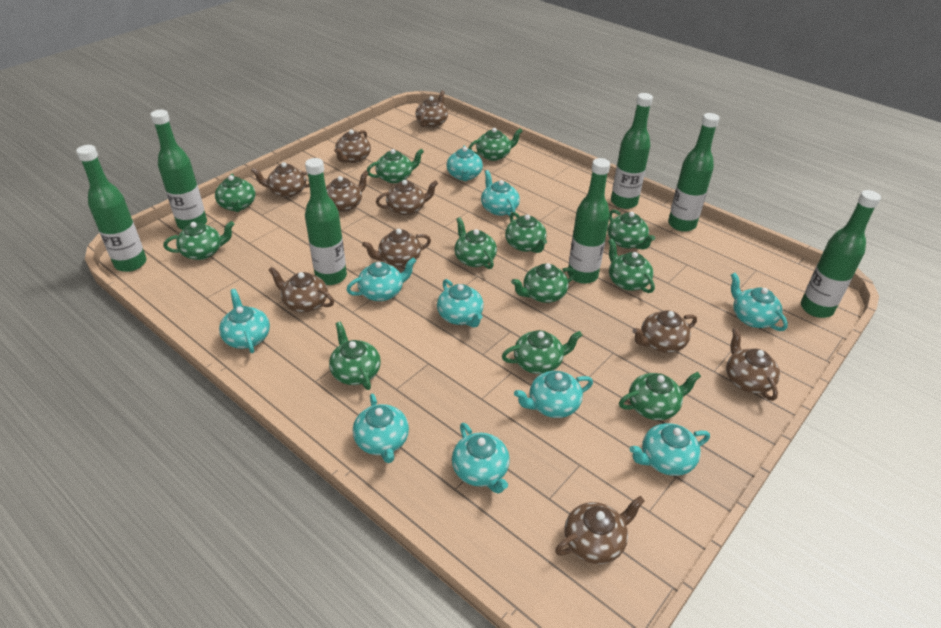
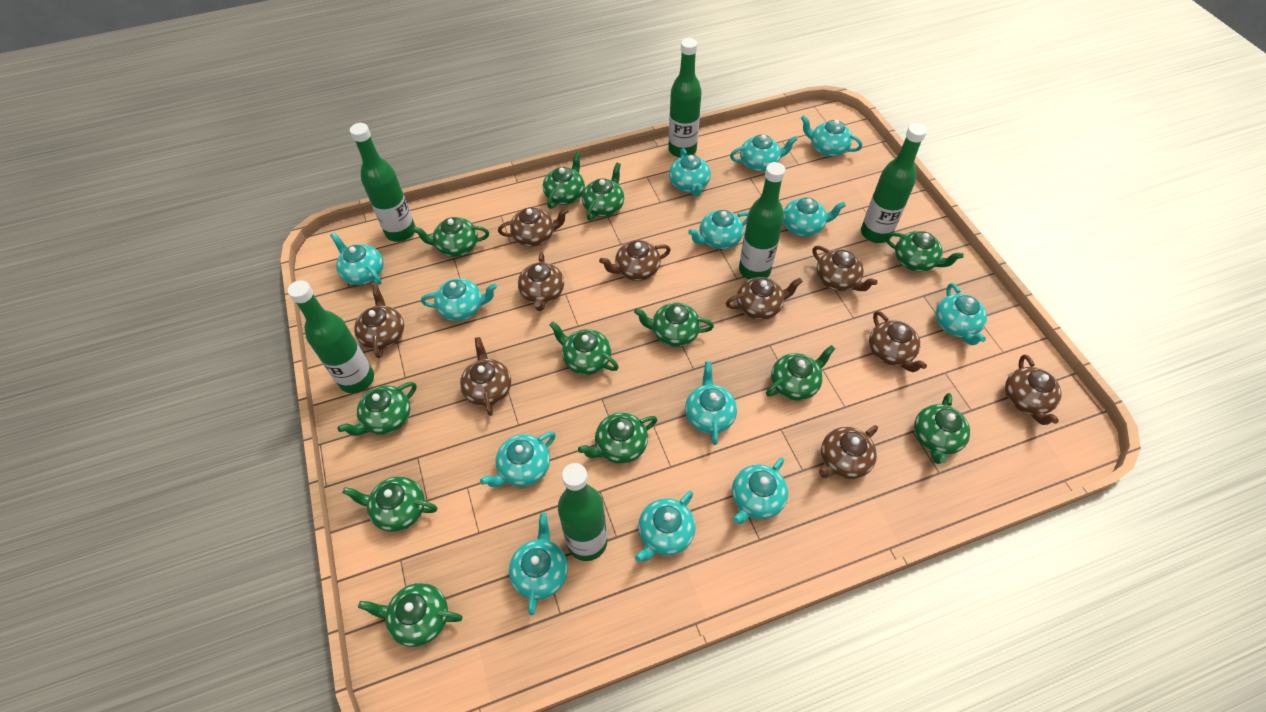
green bottle: [76,145,147,272] [150,110,207,230] [305,158,347,285] [568,158,610,284] [611,93,653,209] [668,113,720,232] [801,190,881,318] = 7 -> [288,280,374,393] [350,123,416,242] [558,463,608,561] [668,38,702,158] [739,162,785,279] [861,123,927,243] = 6
turquoise teapot: [219,289,270,353] [347,258,416,301] [353,393,409,463] [437,279,484,328] [446,146,483,181] [452,423,510,494] [481,170,520,216] [514,371,593,418] [629,423,710,476] [731,273,788,331] = 10 -> [330,233,384,285] [421,278,497,321] [480,432,556,487] [509,513,568,615] [635,491,695,562] [669,148,711,196] [685,361,737,445] [688,210,748,249] [730,135,798,172] [732,457,788,524] [782,198,846,237] [801,115,862,157] [936,283,987,345] = 13

